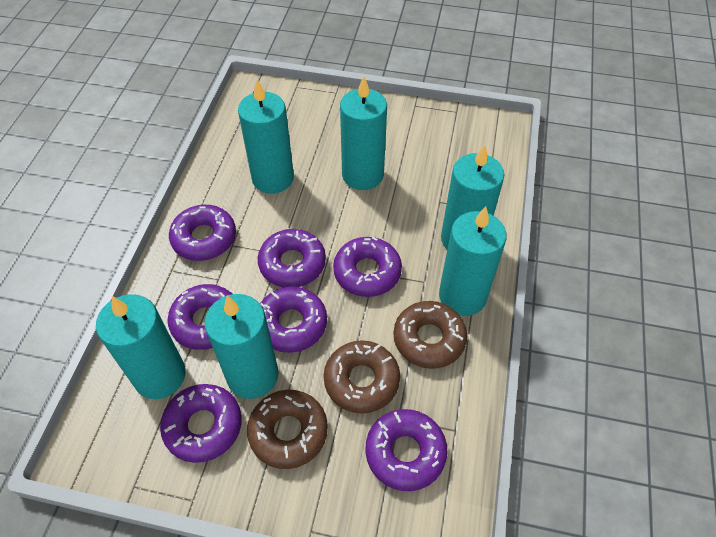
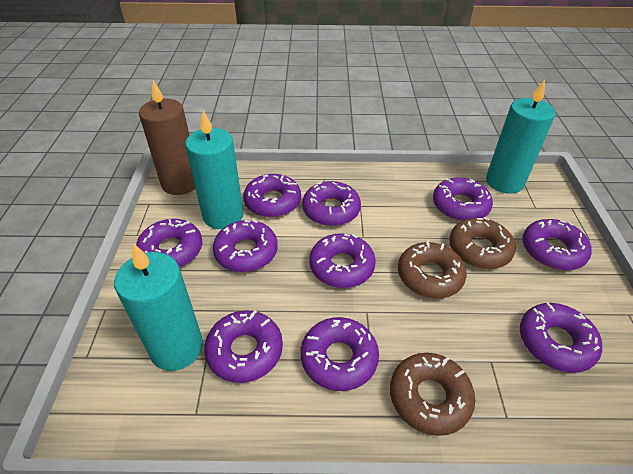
brown candle: none = 0 -> [139,80,195,195] = 1
purple donut: [160,384,242,463] [168,284,232,350] [169,205,236,261] [258,229,326,287] [260,286,327,353] [333,237,402,297] [366,409,447,491] = 7 -> [136,219,202,268] [204,310,283,383] [213,220,278,272] [243,174,301,217] [301,317,379,391] [302,181,361,226] [309,233,376,288] [433,177,493,221] [520,302,602,373] [522,219,592,270] = 10
turquoise candle: [96,294,186,399] [205,294,278,399] [238,80,294,194] [340,76,387,190] [439,206,507,316] [441,144,504,249] = 6 -> [114,243,203,371] [185,110,244,229] [486,79,555,194] = 3

